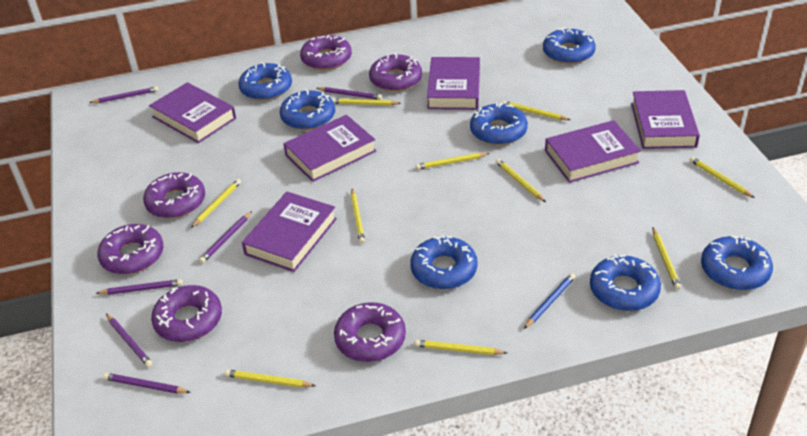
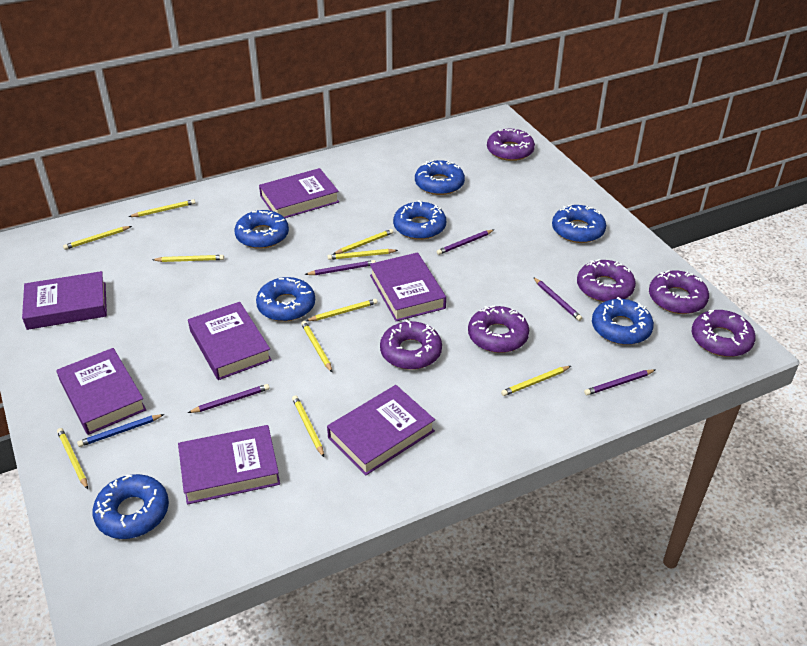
purple book: [149,82,236,143] [242,192,337,272] [283,115,376,182] [427,57,480,110] [545,120,641,183] [631,90,700,149] = 6 -> [22,271,107,330] [56,348,146,435] [178,425,280,505] [188,302,272,380] [259,168,339,218] [327,385,435,475] [370,252,446,321] = 7
purple pencil: [89,86,158,103] [96,279,183,295] [103,373,191,394] [106,314,153,367] [199,211,252,263] [317,87,382,100] = 6 -> [188,384,270,413] [305,260,376,275] [437,230,494,255] [533,277,582,321] [584,369,655,395] = 5

